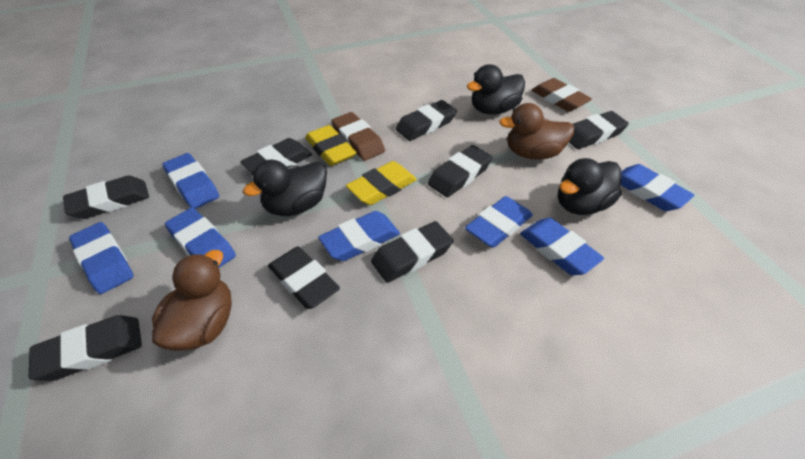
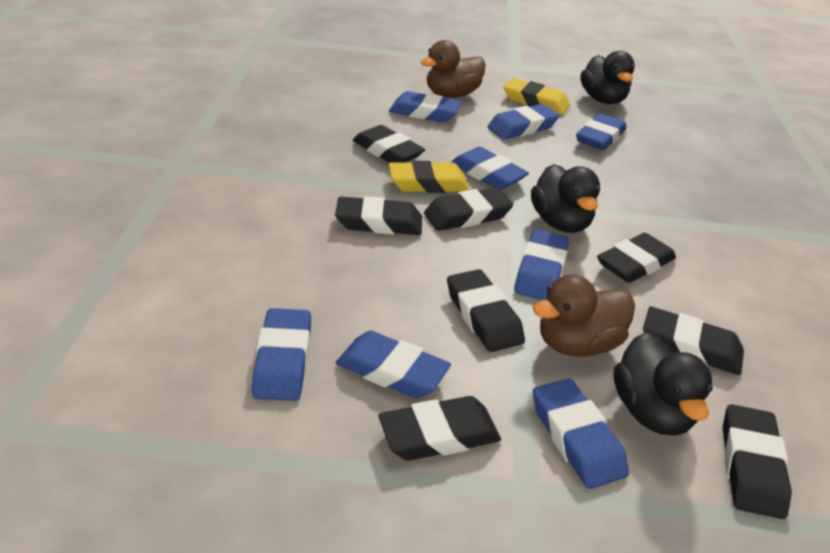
blue eraser: [69,222,133,294] [162,153,219,209] [165,208,236,268] [318,211,400,261] [465,196,533,248] [520,218,604,275] [621,164,694,211] = 7 -> [252,308,311,401] [336,331,451,399] [389,91,462,122] [451,147,529,189] [488,104,560,139] [514,229,569,300] [533,378,629,489] [576,113,626,150] = 8
brown eraser: [331,112,385,161] [532,78,592,112] = 2 -> none = 0

